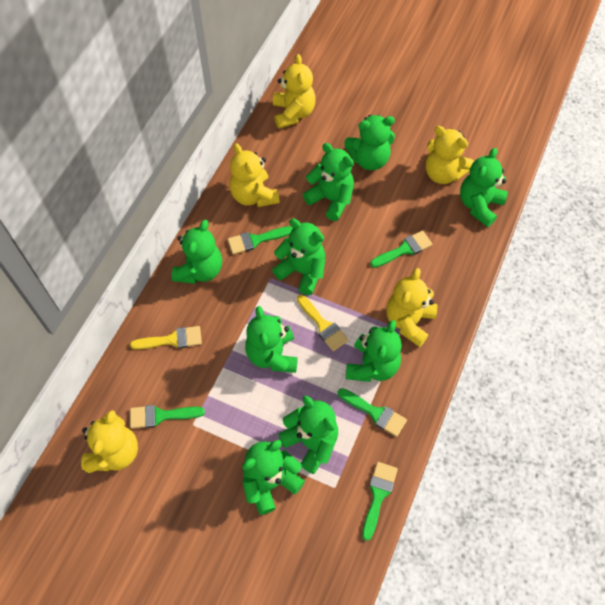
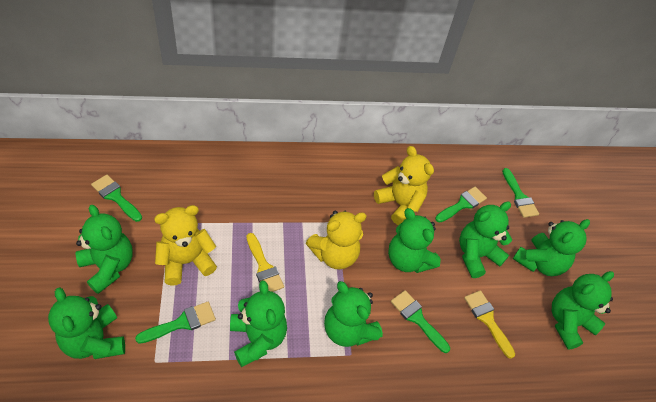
green teddy bear: [172,220,222,284] [242,440,305,515] [245,306,298,373] [272,219,325,295] [278,396,338,474] [303,143,354,221] [344,115,395,170] [346,320,402,382] [460,148,508,227] = 9 -> [48,287,125,359] [75,205,133,294] [230,280,287,367] [324,281,383,347] [388,208,441,273] [459,201,512,278] [513,219,590,276] [552,271,614,350] = 8
yellow teddy bear: [81,410,138,473] [230,143,280,207] [273,54,316,129] [386,268,437,347] [426,126,474,184] = 5 -> [154,205,217,286] [306,210,366,269] [374,146,434,225] = 3

